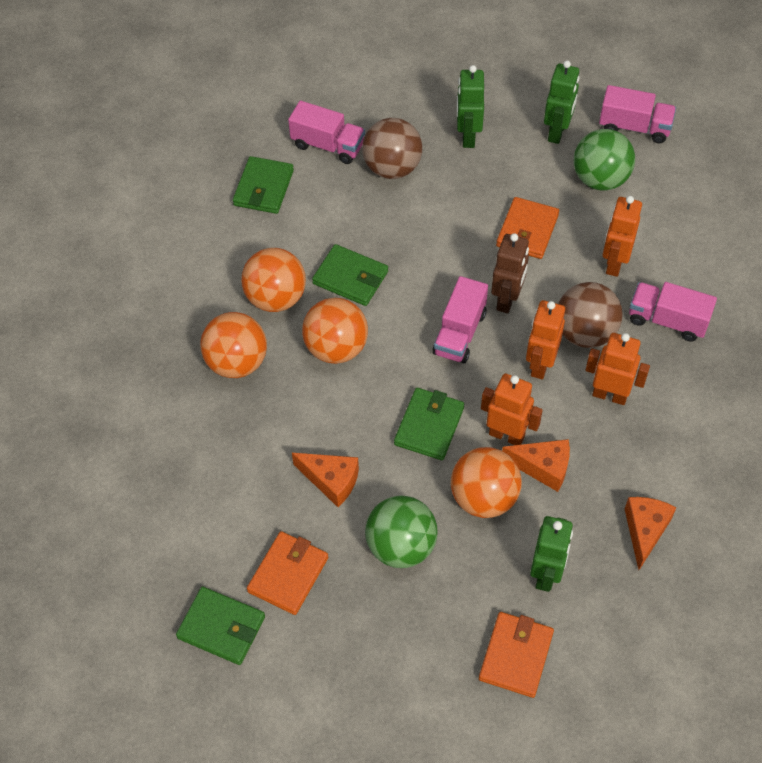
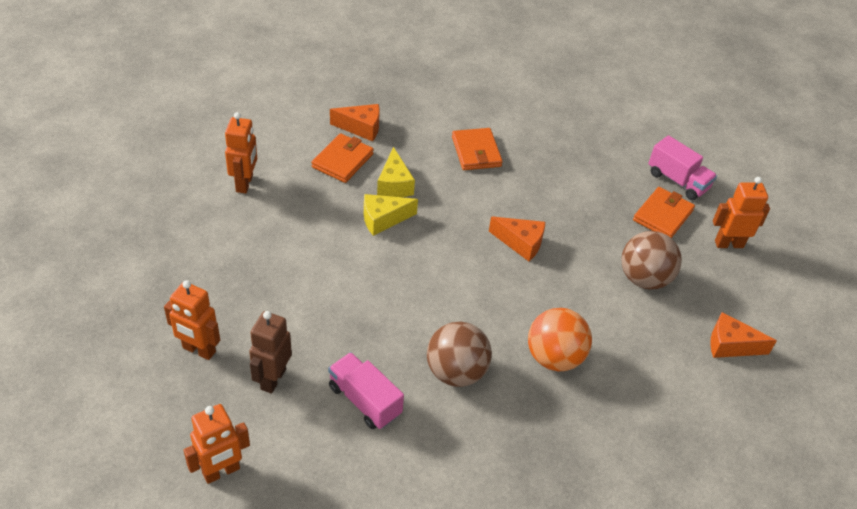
green ball: [365,495,438,568] [573,129,635,191] = 2 -> none = 0
green robot: [457,65,484,148] [530,516,573,592] [544,60,580,144] = 3 -> none = 0
green wallet: [176,587,265,665] [233,156,294,214] [312,244,388,306] [394,388,464,460] = 4 -> none = 0
orange ball: [200,312,267,378] [241,248,306,312] [302,298,368,364] [451,447,522,518] = 4 -> [528,308,592,371] = 1
pink truck: [288,101,365,164] [432,276,488,363] [599,85,676,143] [629,282,717,342] = 4 -> [328,352,404,429] [648,135,717,200] = 2
yellow cheese: none = 0 -> [364,194,418,236] [377,147,415,197] = 2

